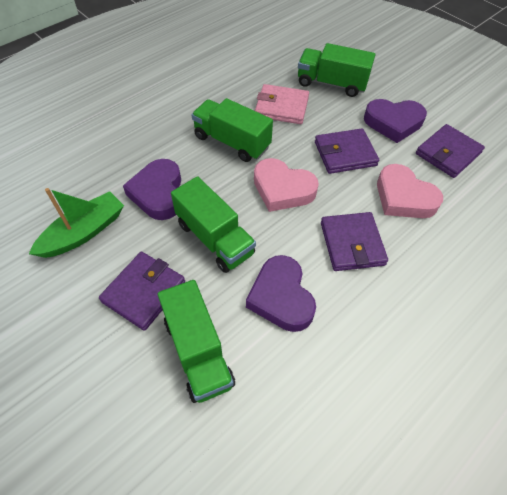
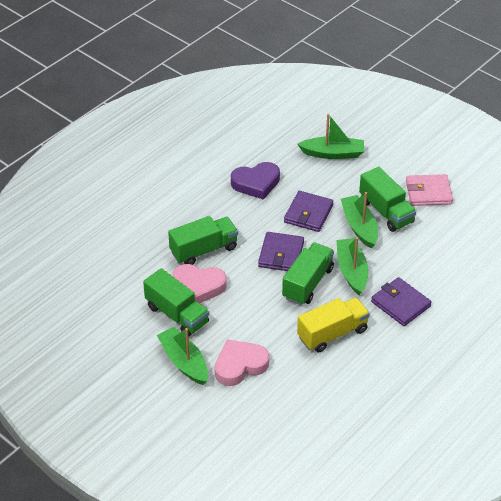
green boat: [29,188,124,258] = 1 -> [157,327,208,385] [298,114,364,159] [336,237,368,295] [341,192,378,248] = 4
purple heart: [123,159,181,220] [246,255,316,332] [364,99,427,143] = 3 -> [231,162,280,200] = 1
purple wallet: [99,252,185,331] [315,128,379,174] [321,212,388,271] [416,124,485,178] = 4 -> [258,232,304,271] [284,191,333,232] [371,277,432,326] = 3
yellow truck: none = 0 -> [297,297,370,352] = 1

